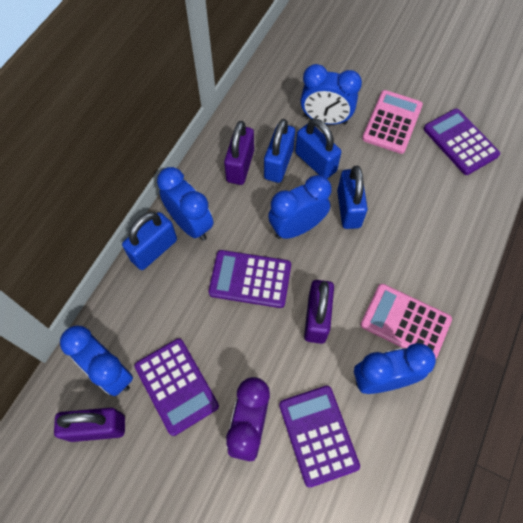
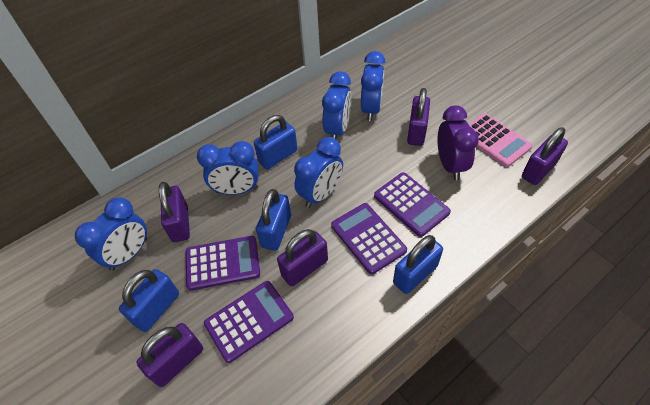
pink calculator: [360,284,452,359] [362,90,423,154] = 2 -> [469,113,533,167] = 1
purple padlock: [54,408,125,442] [224,121,254,185] [304,280,334,344] = 3 -> [136,323,203,387] [159,182,190,242] [277,229,328,287] [407,88,430,146] [522,127,568,185] = 5

